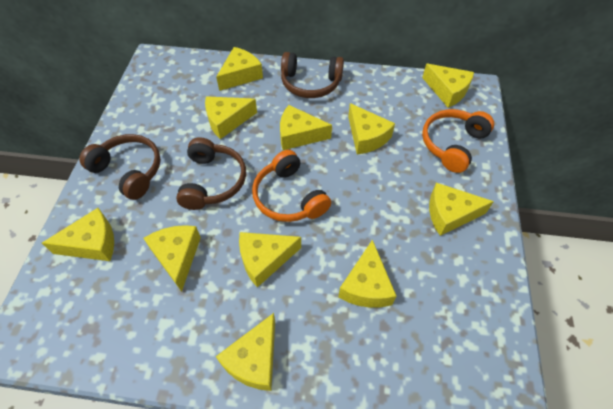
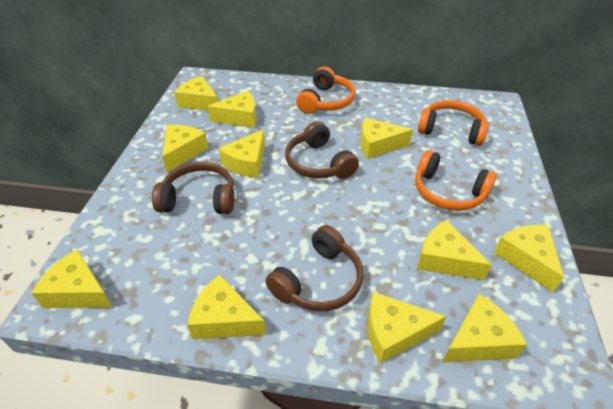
orange headphones: [252,150,331,222] [422,109,494,173] = 2 -> [296,67,356,114] [415,150,497,211] [418,100,489,146] = 3

